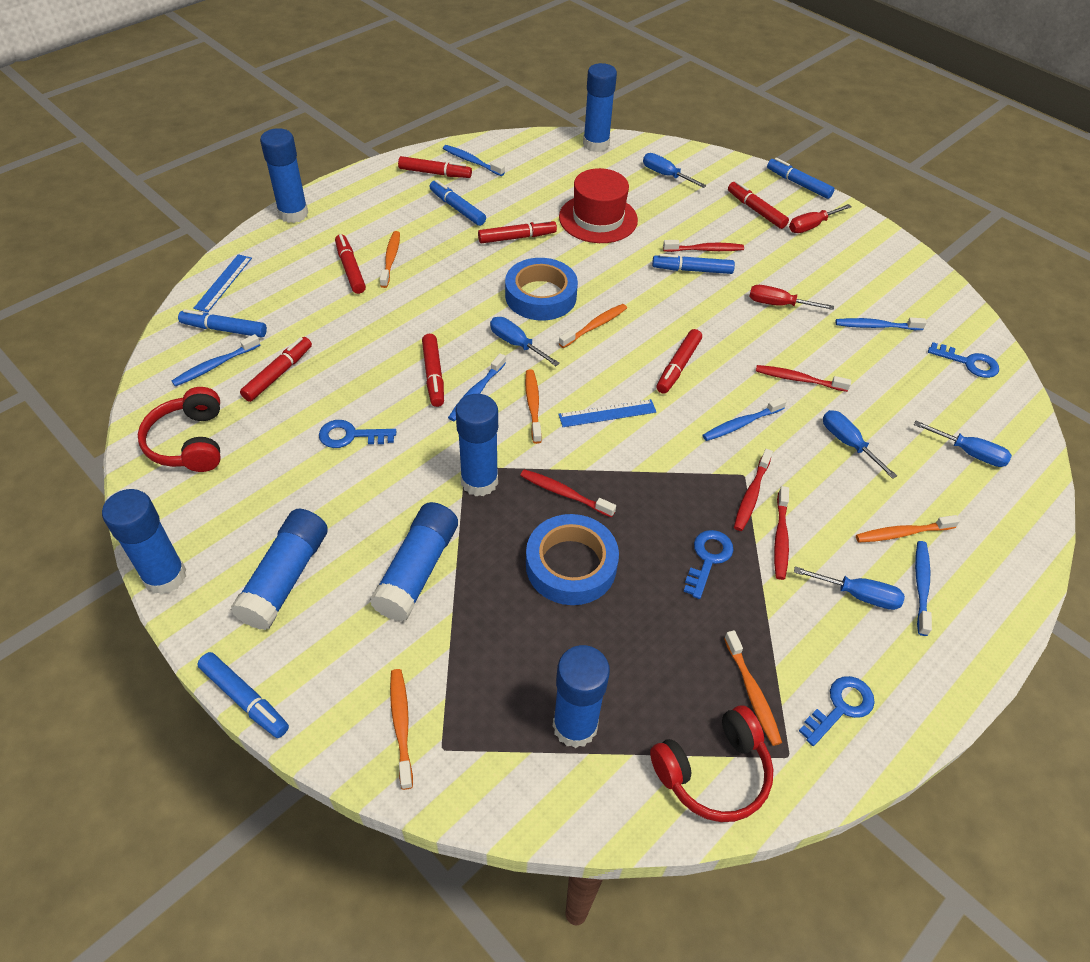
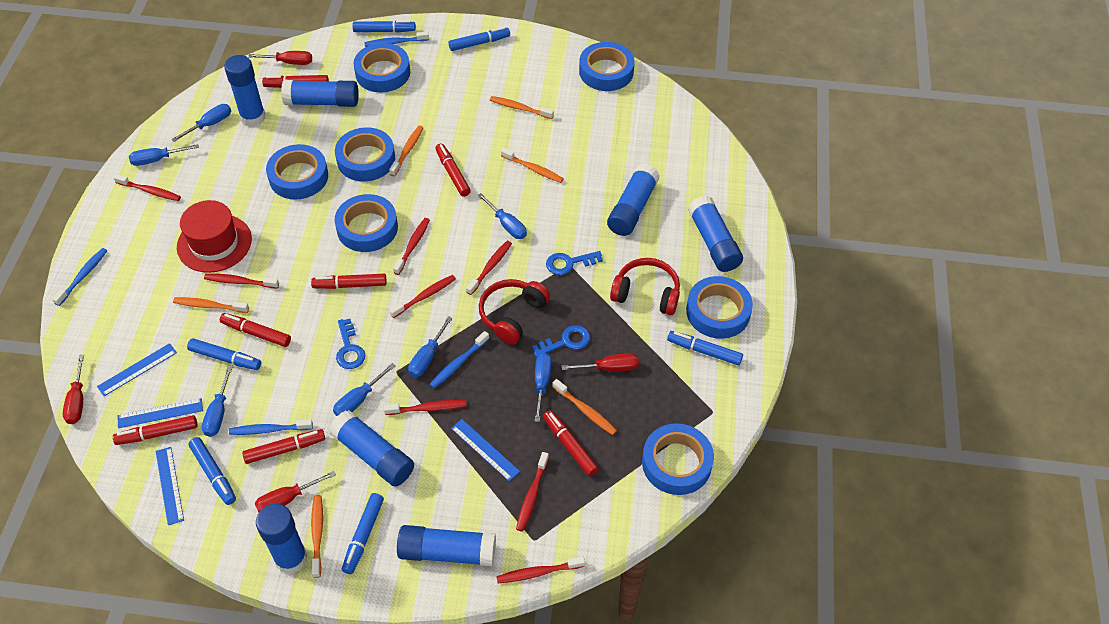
blue key: [319,420,396,448] [683,530,734,599] [799,676,875,746] [928,342,999,378] = 4 -> [336,319,365,369] [532,325,590,357] [546,251,603,275] = 3
blue marker: [178,309,267,338] [197,652,289,738] [429,180,486,226] [652,254,735,274] [767,158,835,199] = 5 -> [187,338,261,370] [188,437,236,505] [342,493,384,574] [352,20,416,33] [448,27,510,51] [667,331,743,365] = 6
blue ruler: [193,254,252,312] [558,399,656,427] = 2 -> [97,343,177,396] [117,398,203,428] [155,447,184,525] [451,419,520,481] = 4
blue screwdriver: [490,317,560,366] [643,153,707,188] [794,567,905,610] [823,410,897,479] [914,421,1012,467] = 5 -> [129,144,199,166] [172,104,231,142] [202,366,232,437] [333,363,396,416] [408,316,453,377] [478,193,527,239] [535,352,552,422] = 7
blue tape: [505,258,578,320] [526,514,619,605] = 2 -> [266,144,328,199] [335,127,395,182] [335,194,398,252] [354,43,410,92] [579,42,635,91] [642,423,714,495] [686,276,753,339] = 7
blue toothbrush: [172,334,260,387] [443,145,505,176] [448,353,506,421] [703,397,787,441] [835,318,927,330] [915,541,932,636] = 6 -> [52,248,107,306] [229,419,313,435] [364,31,429,47] [430,331,489,388] = 4
red screwdriver: [749,285,834,310] [789,204,852,233] = 2 -> [63,355,84,424] [248,51,312,65] [255,471,336,513] [562,353,639,372] = 4
red toothbrush: [520,469,616,517] [663,240,744,252] [734,449,773,531] [756,365,851,392] [774,486,789,580] = 5 -> [114,174,181,201] [204,274,279,289] [384,400,467,415] [389,275,456,318] [393,218,430,275] [466,241,512,295] [496,556,585,583] [516,452,549,532] = 8

